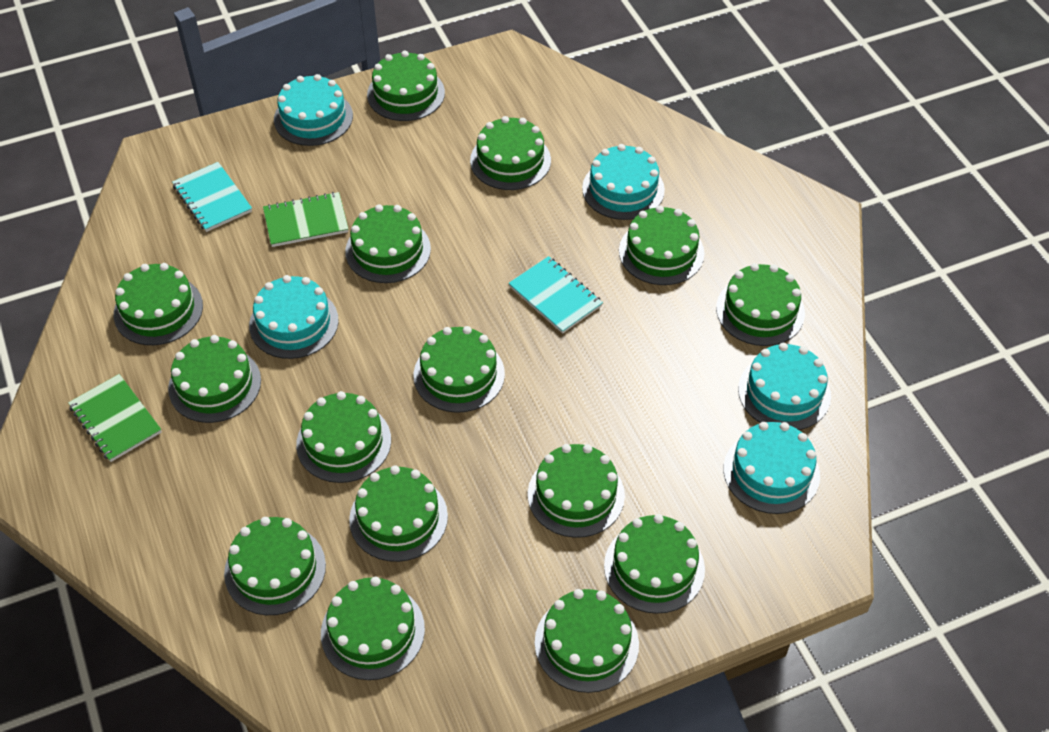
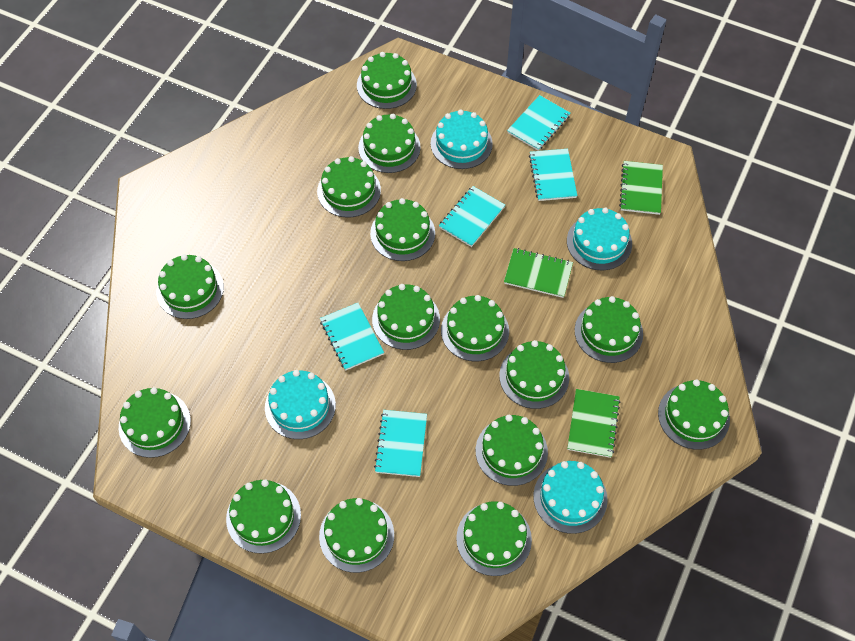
green notebook: [68,374,162,462] [263,192,348,247] = 2 -> [504,248,573,298] [567,389,621,458] [619,161,663,215] = 3
turquoise cake: [249,275,339,359] [274,74,353,146] [582,144,665,220] [724,422,820,514] [738,343,831,430] = 5 -> [265,370,336,439] [431,110,493,169] [533,461,608,534] [567,208,632,270] = 4
turquoise notebook: [172,162,252,232] [509,256,603,334] = 2 -> [320,303,384,371] [374,410,427,477] [439,186,505,247] [507,95,570,151] [529,149,577,201] = 5

